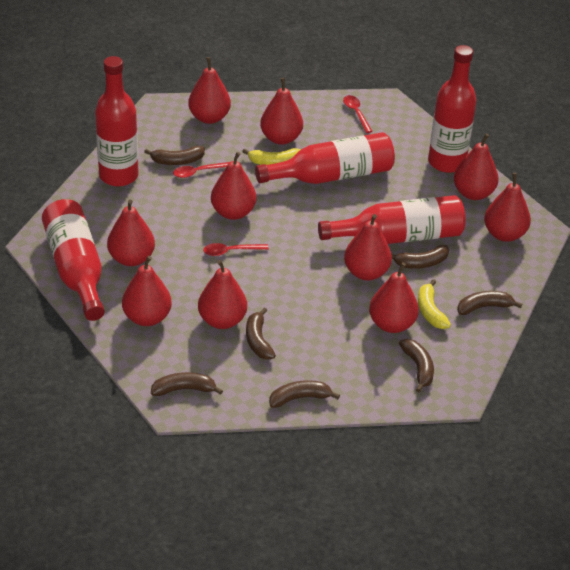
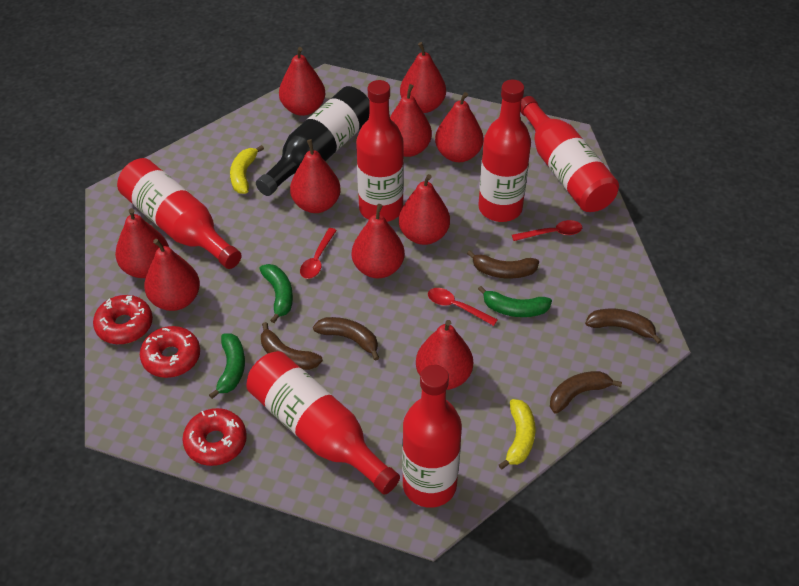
black bottle: none = 0 -> [256,86,370,196] = 1
brown banana: [144,146,205,165] [151,372,223,396] [246,308,276,360] [269,380,340,408] [391,245,449,269] [399,339,434,392] [457,291,522,315] = 7 -> [261,322,323,370] [313,317,379,361] [467,250,539,279] [550,371,622,414] [585,309,662,344] = 5
green banana: none = 0 -> [209,334,245,399] [259,264,293,323] [478,286,552,317] = 3
red bottle: [42,199,105,321] [95,56,139,187] [255,132,395,184] [318,195,466,244] [428,45,476,173] = 5 -> [117,158,242,269] [246,351,400,495] [356,80,404,222] [402,365,462,508] [478,80,531,222] [520,96,619,212] = 6
red donut: none = 0 -> [93,295,153,344] [140,326,200,378] [182,408,247,466] = 3

